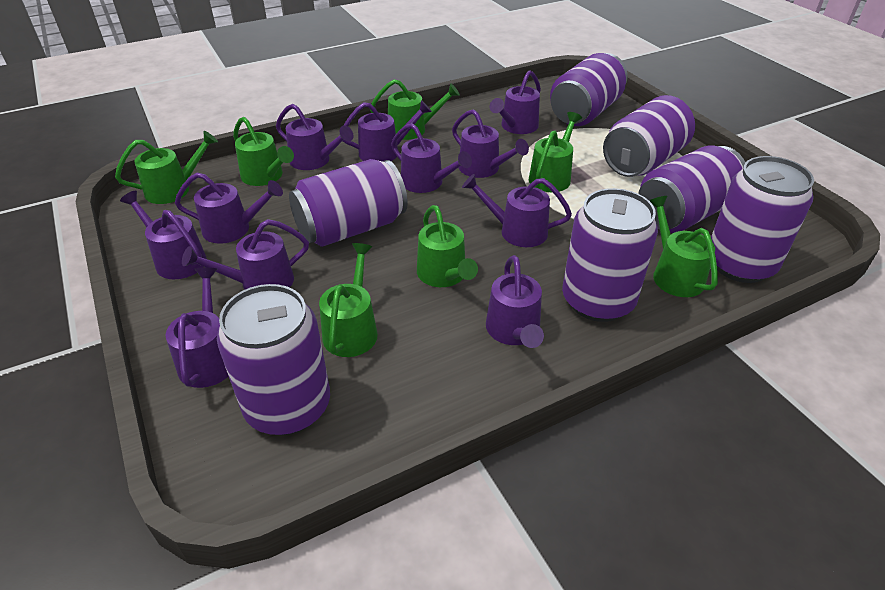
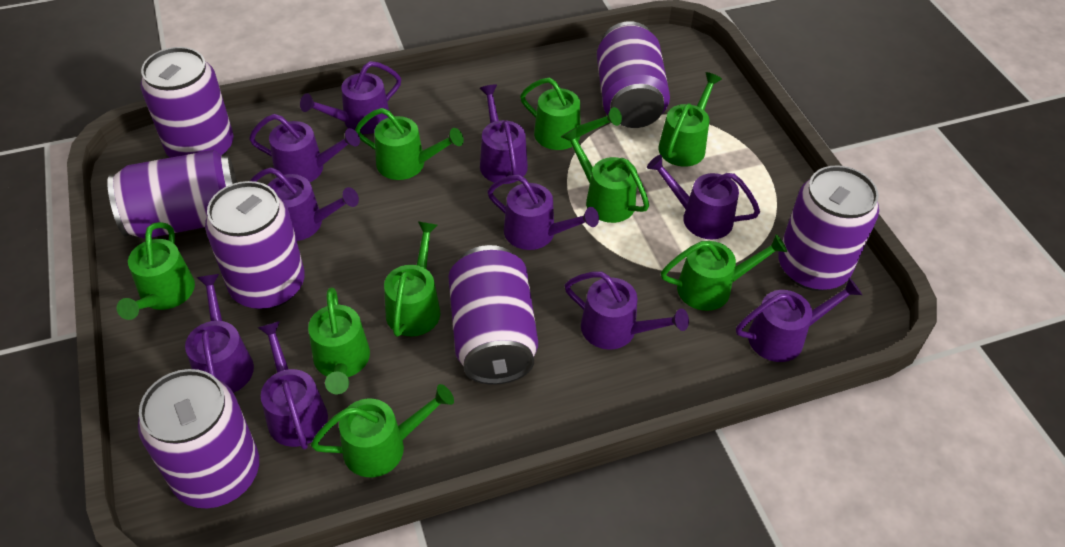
green watering can: [115,131,218,204] [233,117,294,186] [319,243,378,357] [370,79,460,140] [417,205,478,287] [529,112,582,192] [649,196,718,297] = 7 -> [116,222,195,320] [308,288,370,394] [311,384,454,477] [355,108,464,180] [384,222,440,337] [520,78,622,150] [561,127,649,223] [658,72,722,167] [661,234,787,311] = 9
purple watering can: [120,191,207,279] [166,267,228,388] [175,172,283,244] [182,219,309,290] [276,104,354,170] [343,100,432,162] [391,123,472,193] [452,109,529,178] [462,174,572,247] [486,255,544,348] [489,70,541,134] = 11 -> [185,274,254,393] [249,114,360,182] [250,167,359,241] [258,321,328,450] [300,61,401,134] [479,84,528,184] [487,175,599,250] [565,272,689,350] [647,155,760,239] [736,277,862,362] = 10

